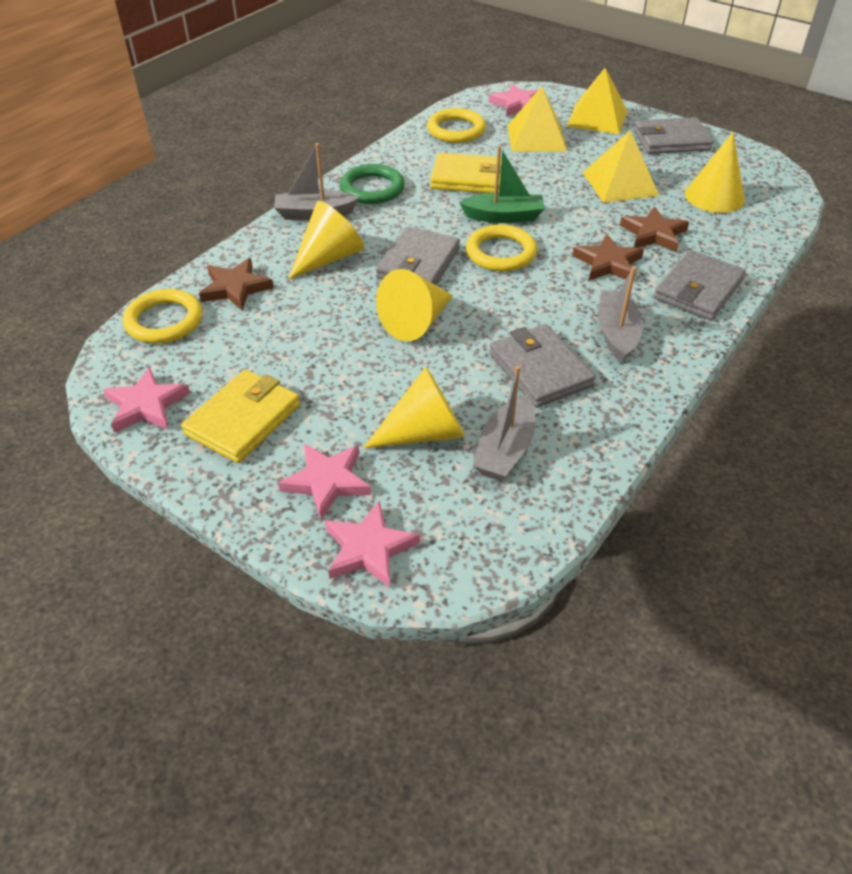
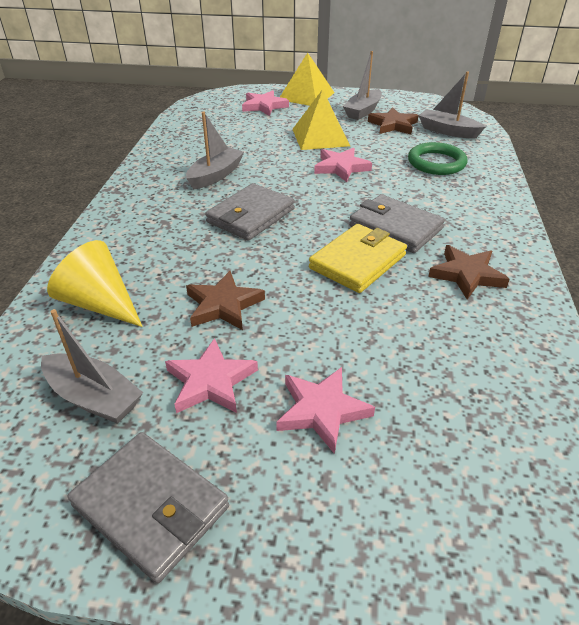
green boat: [459,146,545,223] = 1 -> none = 0
grey boat: [274,143,359,220] [473,366,536,481] [598,266,643,363] = 3 -> [41,309,143,424] [186,111,244,189] [343,51,382,120] [418,71,486,138] = 4
grey wallet: [376,227,460,285] [489,324,596,408] [634,117,713,154] [654,250,746,320] = 4 -> [68,432,229,583] [205,183,295,241] [349,194,445,253] = 3
yellow cone: [288,201,364,280] [363,367,465,448] [376,269,453,341] [685,132,745,213] = 4 -> [47,240,143,327] = 1
yellow pyramid: [508,87,567,152] [566,68,627,134] [583,130,659,203] = 3 -> [280,53,334,106] [293,89,350,150] = 2
yellow ring: [123,289,203,344] [427,108,486,143] [466,225,537,272] = 3 -> none = 0
yellow wallet: [181,369,300,463] [430,153,502,193] = 2 -> [309,224,407,293] = 1

